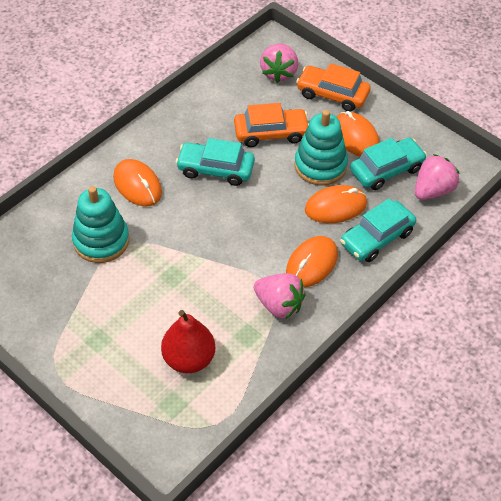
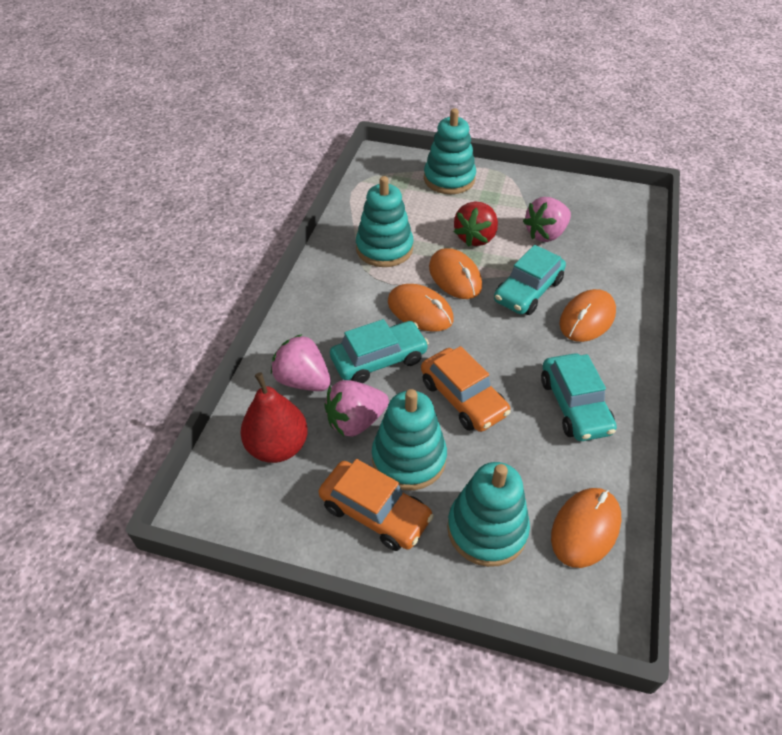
red strawberry: none = 0 -> [454,201,498,247] = 1
turquoise stacking toy: [72,186,129,263] [294,110,348,186] = 2 -> [356,176,414,267] [372,389,447,490] [424,108,476,194] [447,462,530,567] = 4

